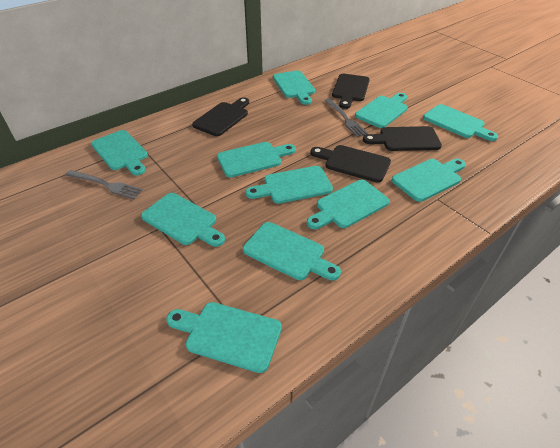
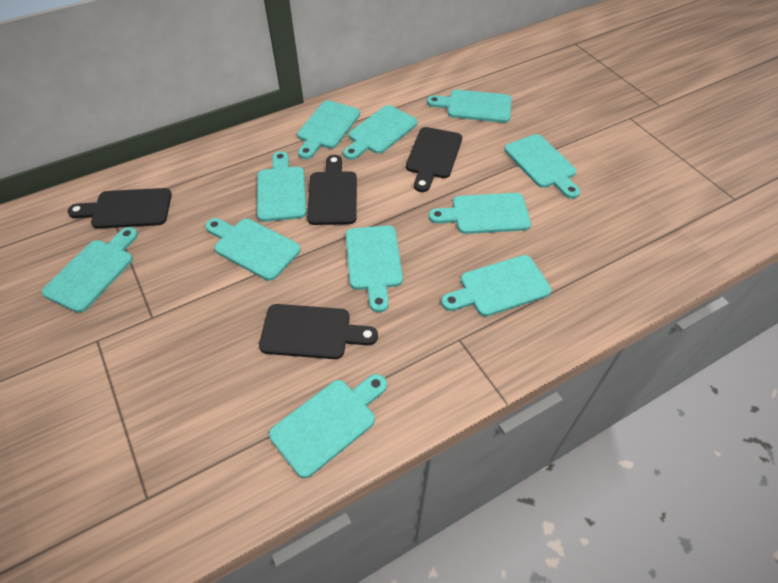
grey fork: [66,170,143,199] [325,98,368,137] = 2 -> none = 0

